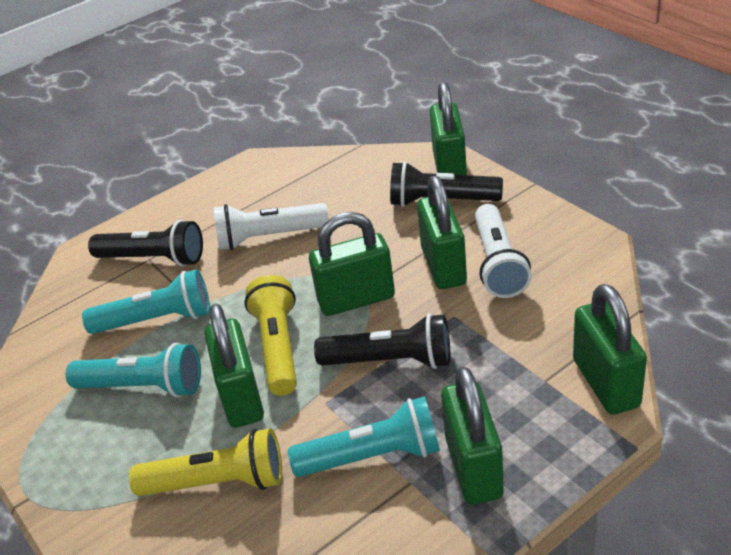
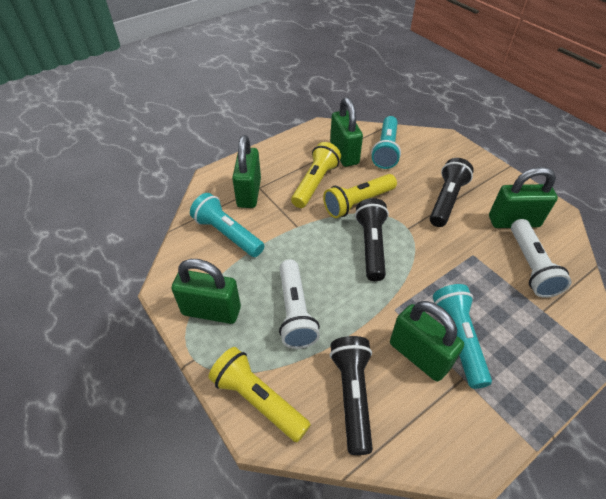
green padlock: [204,304,264,428] [309,212,395,316] [417,176,467,289] [430,82,467,175] [441,367,504,505] [573,284,647,415] = 6 -> [172,259,241,324] [232,135,261,208] [330,97,363,167] [390,301,464,382] [489,167,558,228] = 5
yellow flashlight: [129,428,282,496] [244,275,297,396] = 2 -> [208,347,311,442] [291,142,341,208] [323,174,397,218] = 3

